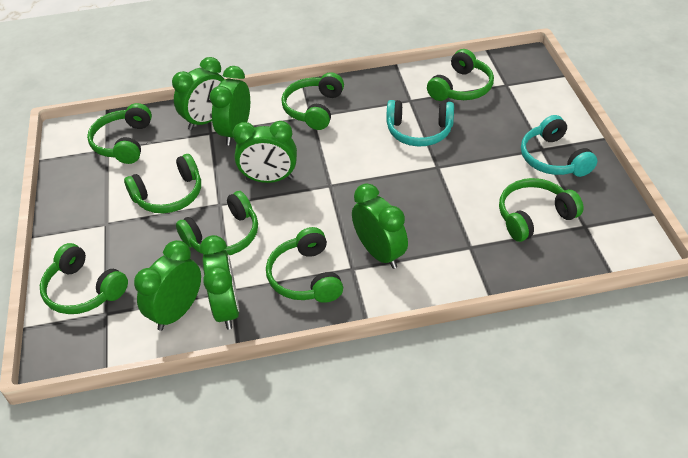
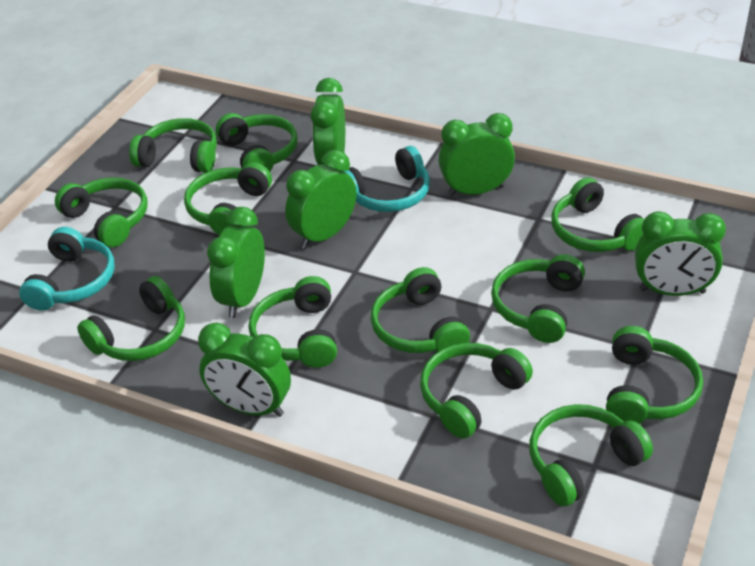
green headphones: [40,243,128,314] [87,103,152,164] [124,154,201,213] [176,191,258,255] [266,227,343,303] [282,72,344,130] [427,49,494,101] [499,178,584,242] = 8 -> [55,178,147,247] [77,276,185,361] [129,118,217,173] [184,162,272,235] [216,113,298,171] [249,276,337,368] [371,267,470,353] [420,343,533,438] [491,254,585,343] [529,404,653,507] [551,177,644,252] [606,326,703,424] = 12

